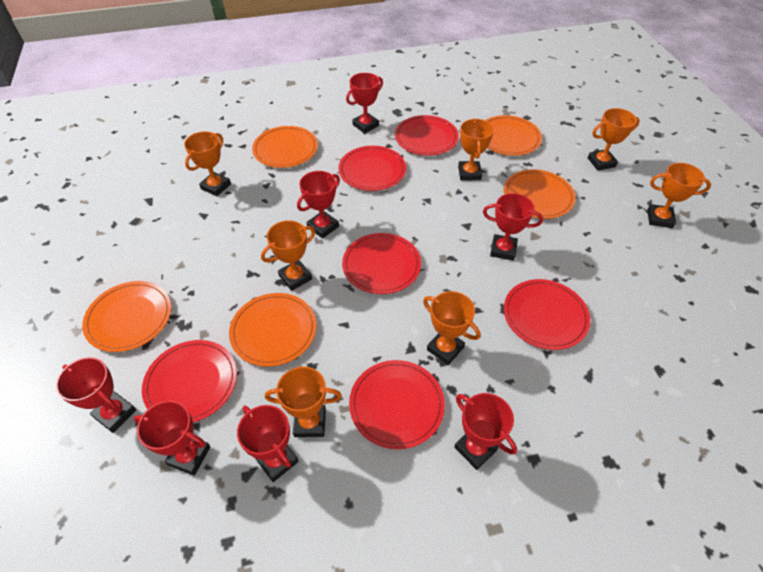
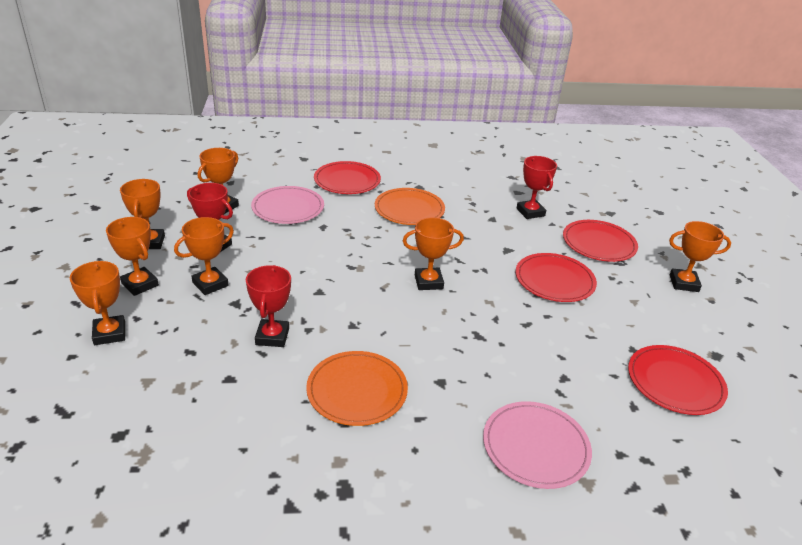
orange plate: [82,281,171,352] [229,293,316,367] [252,126,318,168] [485,115,542,156] [504,169,576,219] = 5 -> [306,351,408,426] [375,188,445,225] = 2
pink plate: none = 0 -> [251,186,324,224] [483,401,592,489] = 2
red plate: [142,340,237,422] [338,146,406,191] [342,233,421,294] [349,360,445,449] [395,115,459,156] [504,279,590,350] = 6 -> [314,161,381,194] [515,253,597,302] [563,220,638,262] [628,345,728,415] = 4
red trophy: [56,357,136,433] [134,401,210,475] [237,405,299,482] [297,171,340,239] [346,73,383,133] [454,393,517,470] [483,193,543,261] = 7 -> [187,183,233,252] [246,265,291,347] [516,156,557,219] = 3

